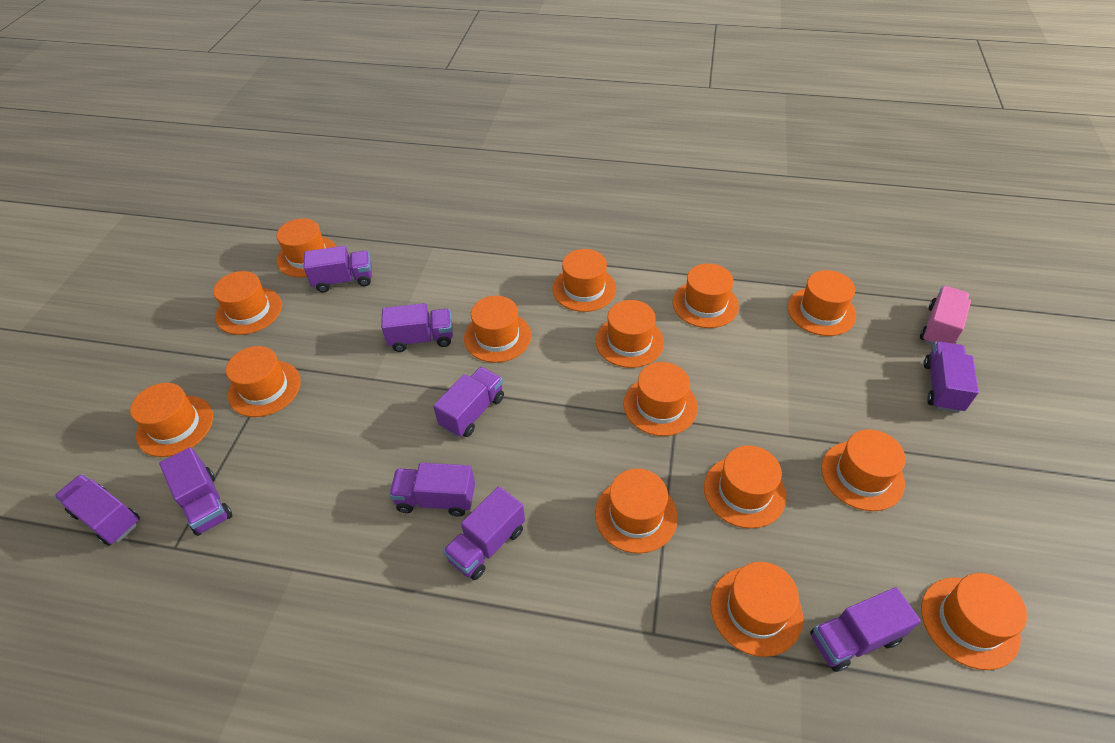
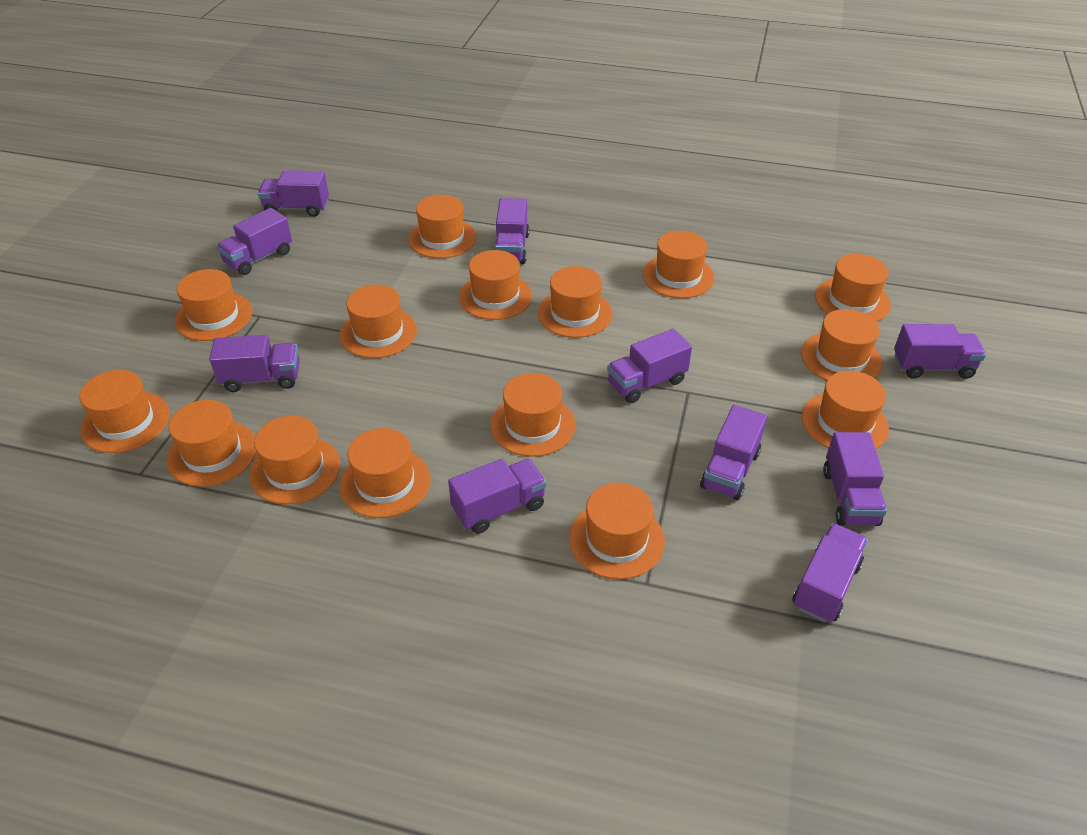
pink truck: [920,286,971,345] = 1 -> none = 0
purple truck: [54,474,140,546] [159,447,232,536] [303,246,372,292] [381,303,453,352] [389,463,475,517] [433,367,504,437] [443,486,525,580] [810,587,921,672] [924,342,979,413] = 9 -> [209,335,300,392] [216,208,292,275] [258,170,329,217] [448,459,546,534] [494,198,529,264] [607,329,692,403] [700,405,767,500] [792,523,868,622] [823,432,887,526] [894,324,986,379] = 10

